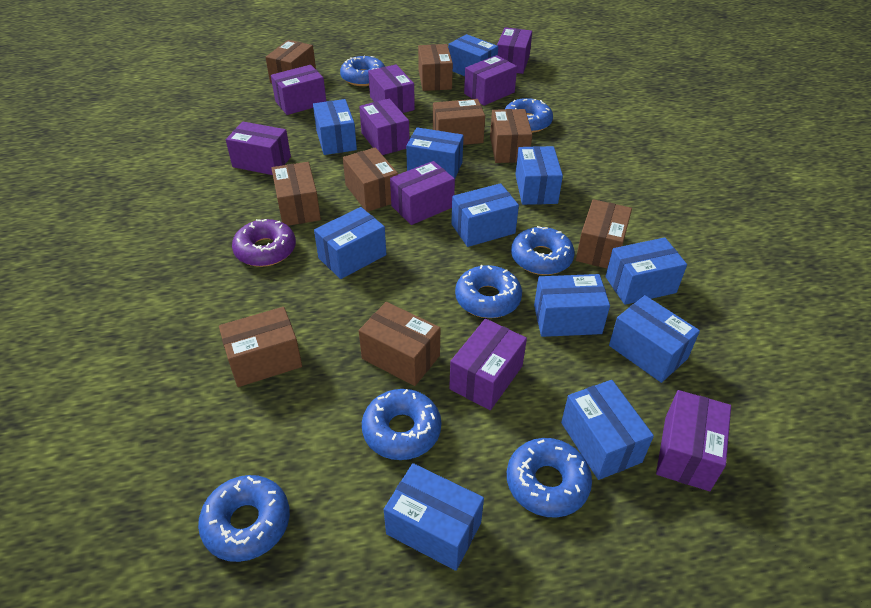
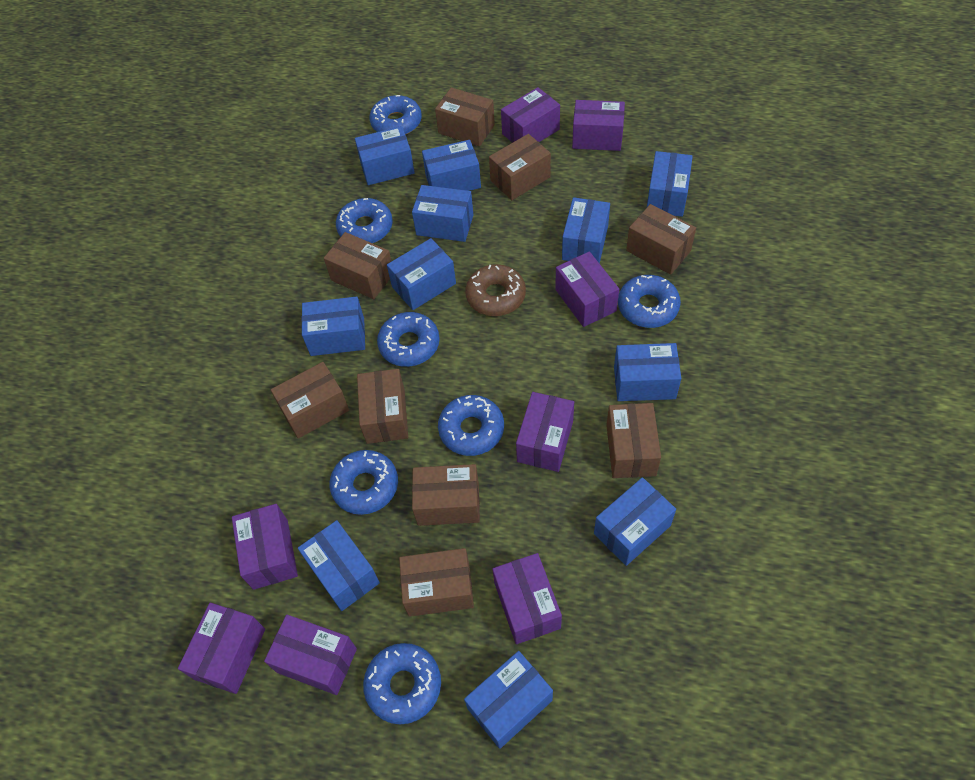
brown donut: none = 0 -> [465,264,526,316] = 1
purple box: [226,122,291,175] [271,65,326,115] [359,99,410,155] [368,64,415,113] [390,161,455,225] [449,319,527,410] [464,55,517,106] [497,27,532,74] [656,390,731,491] = 9 -> [178,603,265,694] [232,504,298,590] [264,615,357,695] [492,553,562,644] [501,87,560,143] [516,392,574,472] [555,251,619,327] [572,100,625,151] = 8
purple donut: [232,219,296,267] = 1 -> none = 0

